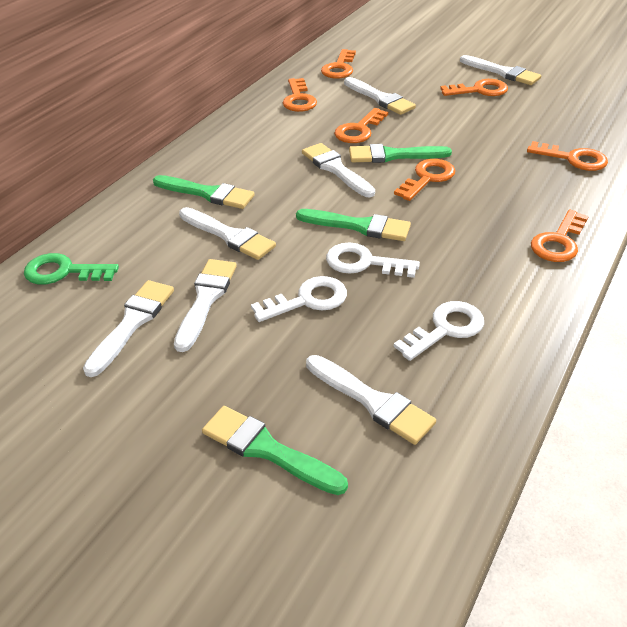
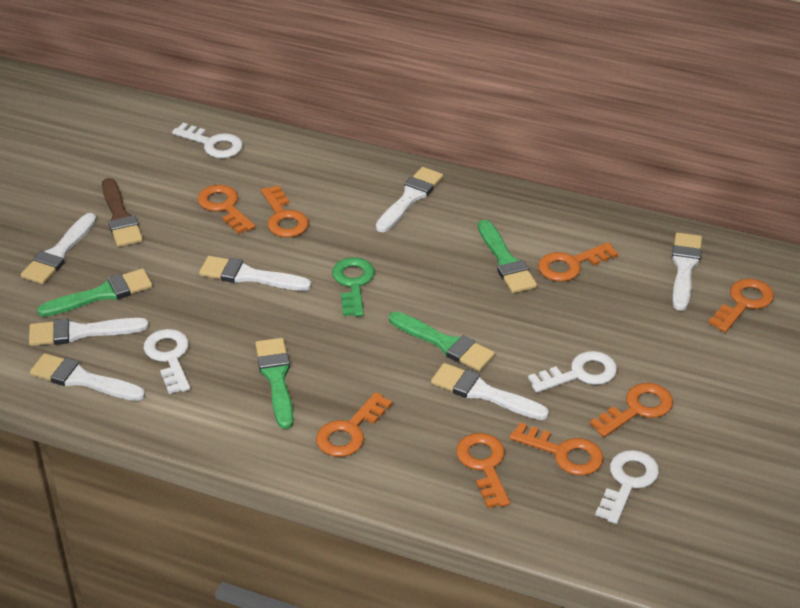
brown brush: none = 0 -> [102,178,143,247] = 1
orange key: [283,78,317,112] [321,49,356,79] [334,108,388,143] [394,159,455,201] [440,79,508,96] [527,141,608,171] [531,210,589,262] = 7 -> [198,185,255,234] [261,185,309,237] [316,392,392,457] [456,433,510,508] [509,422,604,476] [538,242,618,282] [590,383,673,437] [708,278,774,332] = 8
white key: [251,276,347,322] [326,243,420,278] [394,301,484,361] = 3 -> [144,329,190,394] [172,123,243,158] [528,351,617,393] [595,450,659,524] = 4

